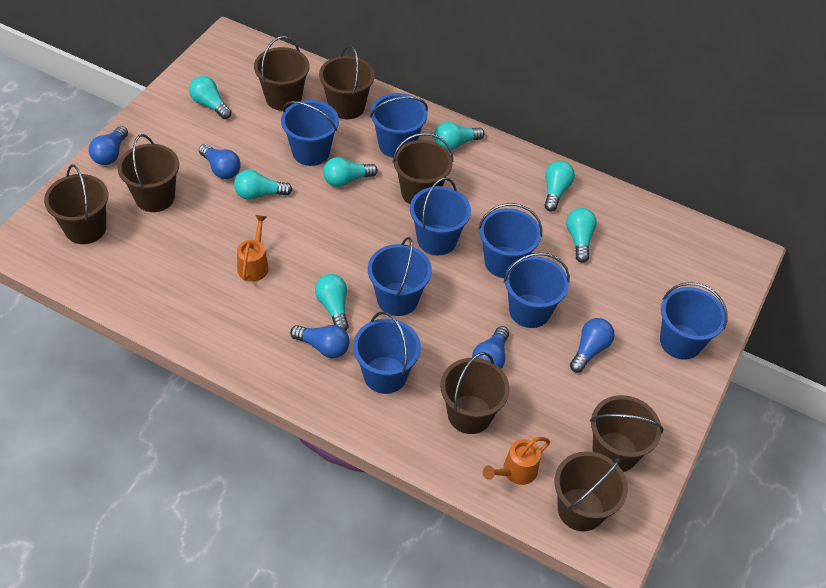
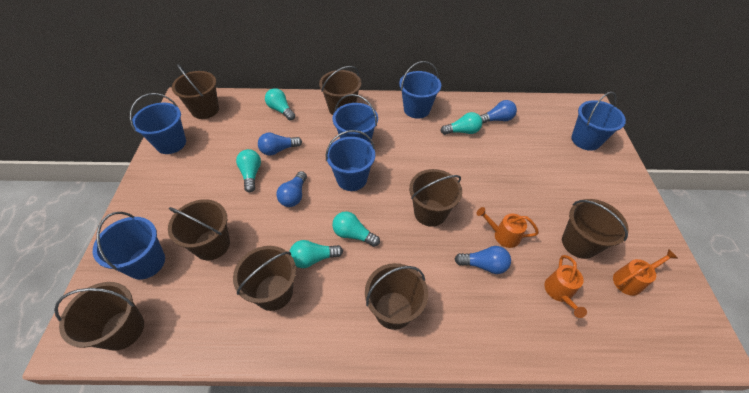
blue bucket: [281,100,339,166] [353,311,421,394] [368,237,432,316] [370,93,428,158] [410,178,471,255] [478,203,542,278] [504,253,570,328] [660,282,728,360] = 8 -> [93,212,165,280] [130,93,186,154] [326,130,375,191] [333,94,378,144] [399,61,441,119] [571,92,626,151] = 6
blue light bulb: [89,126,128,165] [199,144,241,179] [290,325,350,358] [472,326,509,369] [570,318,615,373] = 5 -> [258,132,302,155] [276,171,307,207] [455,246,511,274] [480,100,517,124] = 4
orange watering can: [237,215,269,282] [483,437,550,485] = 2 -> [476,207,539,248] [545,255,587,318] [613,249,677,296] = 3
turquoise light bulb: [189,76,232,119] [234,170,292,200] [315,274,349,331] [323,157,378,187] [434,122,485,151] [544,161,575,212] [566,208,597,263] = 7 -> [236,149,261,192] [265,88,295,121] [289,240,343,268] [332,211,380,247] [441,112,482,135] = 5

